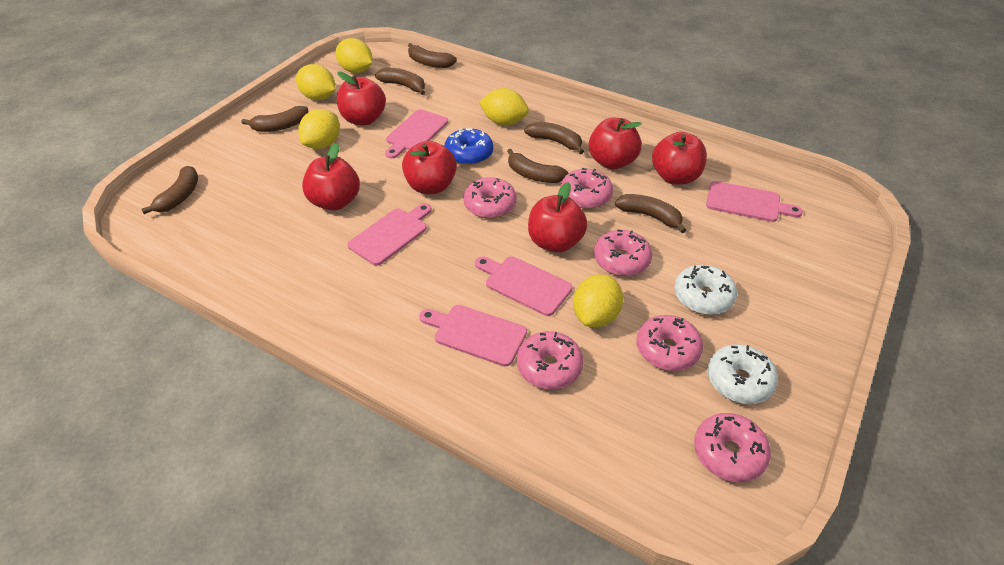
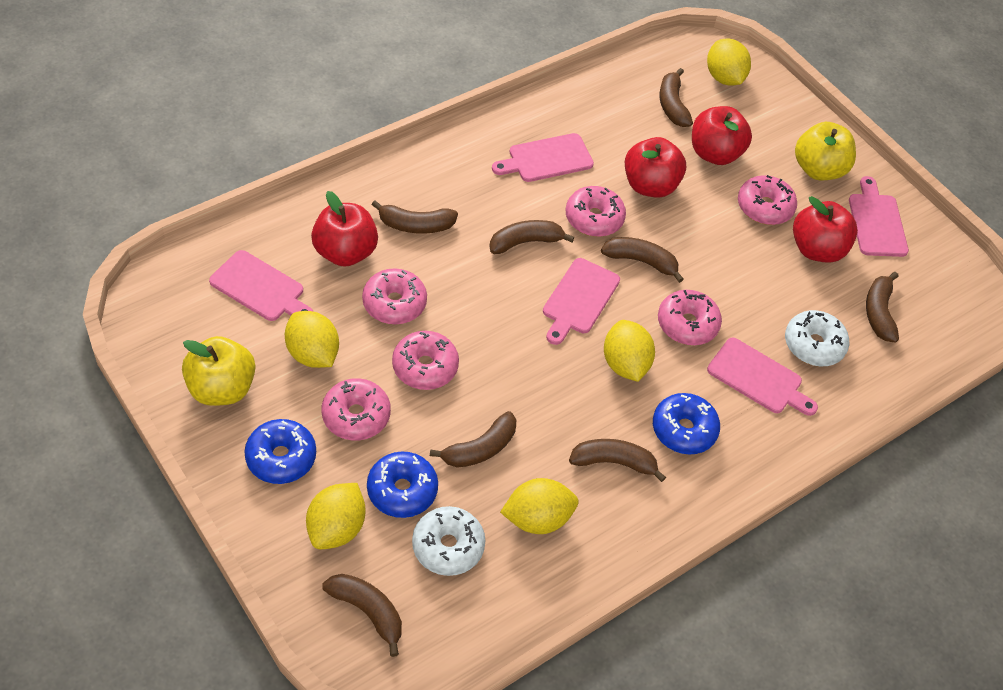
blue donut: [444,128,493,165] = 1 -> [244,419,316,484] [367,451,438,518] [653,393,720,455] = 3
brown banana: [142,166,198,214] [241,106,308,132] [375,68,425,95] [408,43,457,68] [507,149,568,183] [524,122,584,154] [615,194,686,233] = 7 -> [322,574,402,657] [372,200,458,234] [430,411,516,468] [490,220,574,254] [569,439,666,482] [601,237,684,283] [660,68,693,127] [866,272,899,343] = 8
red apple: [302,143,360,211] [337,72,386,125] [402,141,457,194] [528,182,587,253] [589,118,642,170] [652,132,707,185] = 6 -> [311,191,378,267] [625,137,686,198] [692,106,752,165] [793,196,858,263] = 4
yellow apple: none = 0 -> [182,336,255,406] [795,122,856,180] = 2

